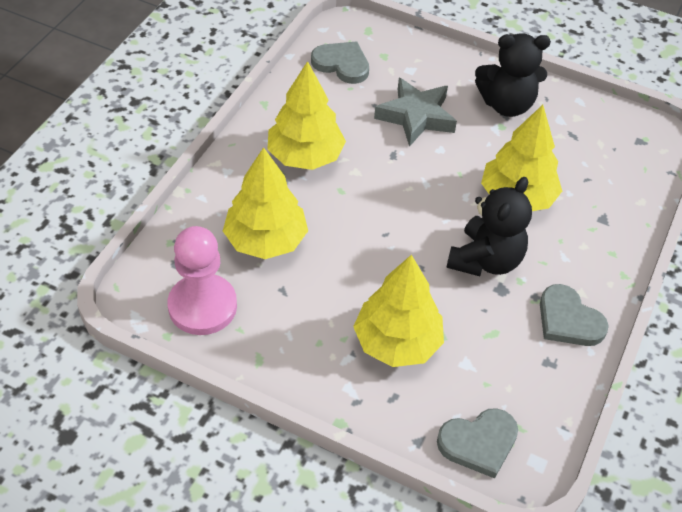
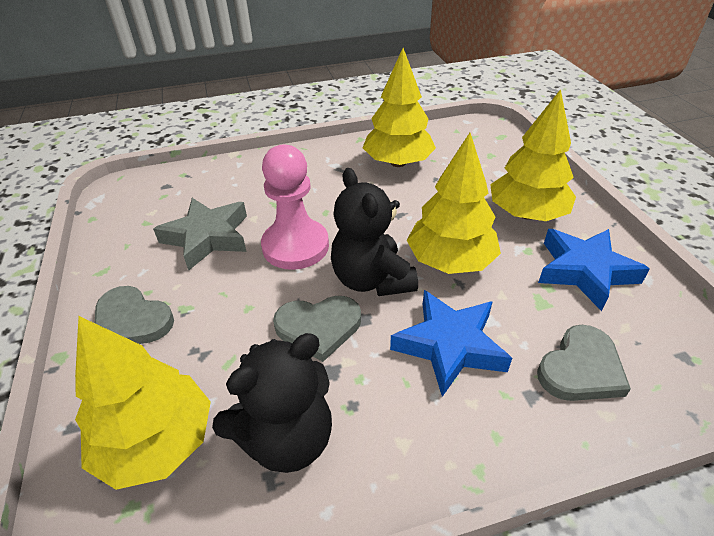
blue star: none = 0 -> [390,290,512,397] [538,229,650,311] = 2

